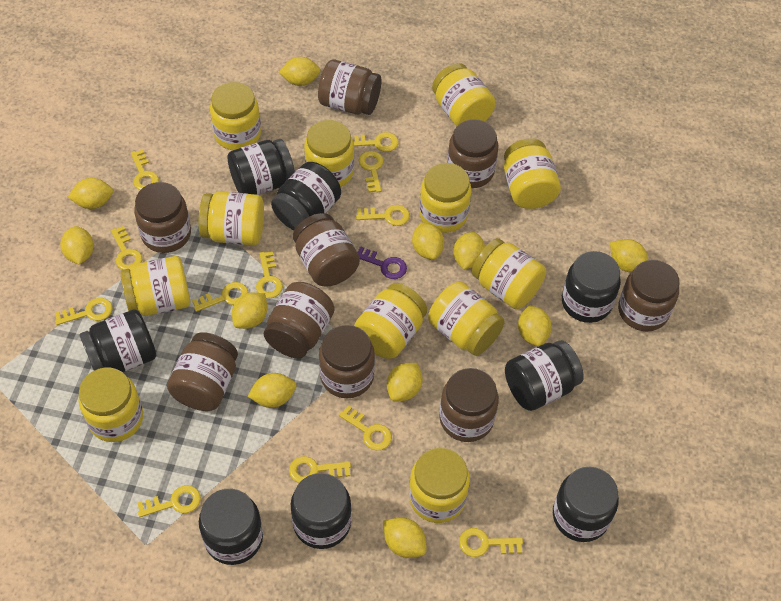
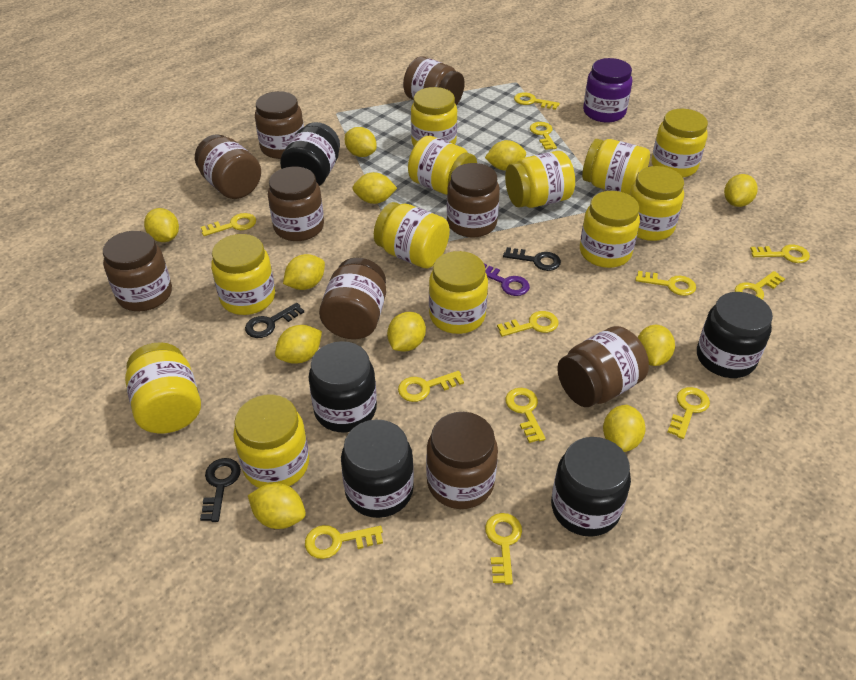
black jar: [79,309,156,372] [199,489,263,565] [227,139,295,195] [271,162,341,230] [291,473,352,549] [505,340,584,411] [553,467,619,542] [562,251,621,323] = 8 -> [280,122,340,186] [308,341,377,432] [341,420,414,518] [551,437,631,537] [697,292,773,378] = 5
black key: none = 0 -> [200,458,241,522] [245,303,304,338] [503,247,561,271] = 3
purple jar: none = 0 -> [583,58,632,122] = 1

